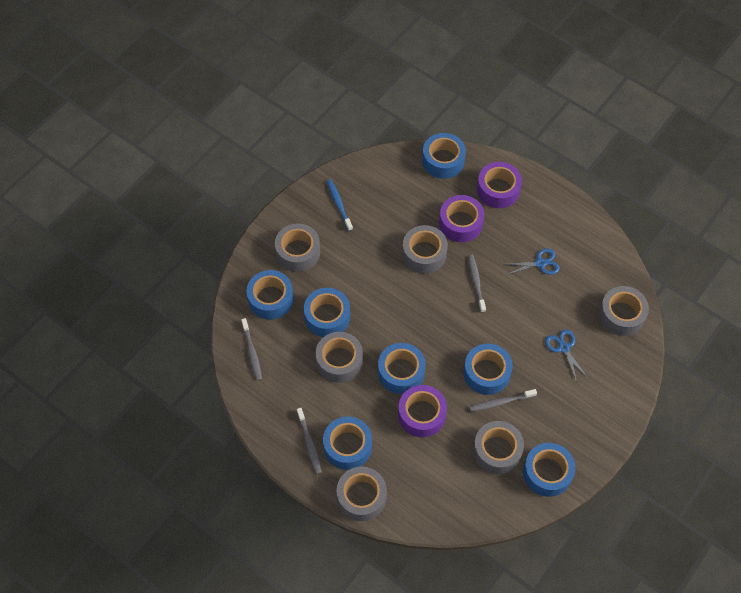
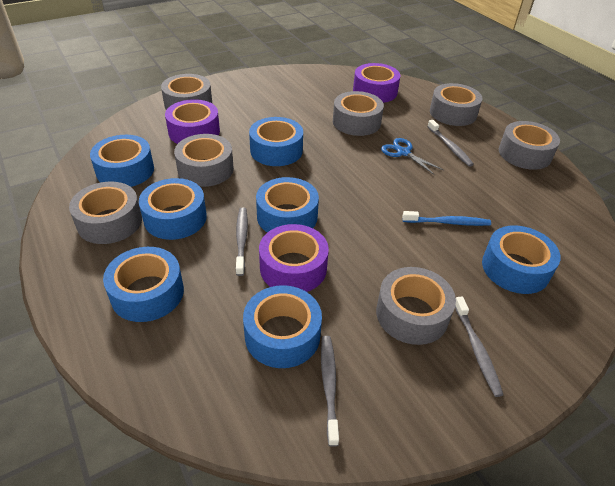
blue scissors: [505,249,560,275] [545,329,588,382] = 2 -> [381,138,444,175] = 1
grey tape: [275,224,320,272] [316,332,363,383] [336,466,387,521] [402,225,448,274] [473,421,524,474] [599,286,649,336] = 6 -> [69,182,142,244] [161,74,212,110] [174,134,234,187] [333,91,384,136] [376,267,456,345] [430,83,482,126] [499,121,560,170] = 7

